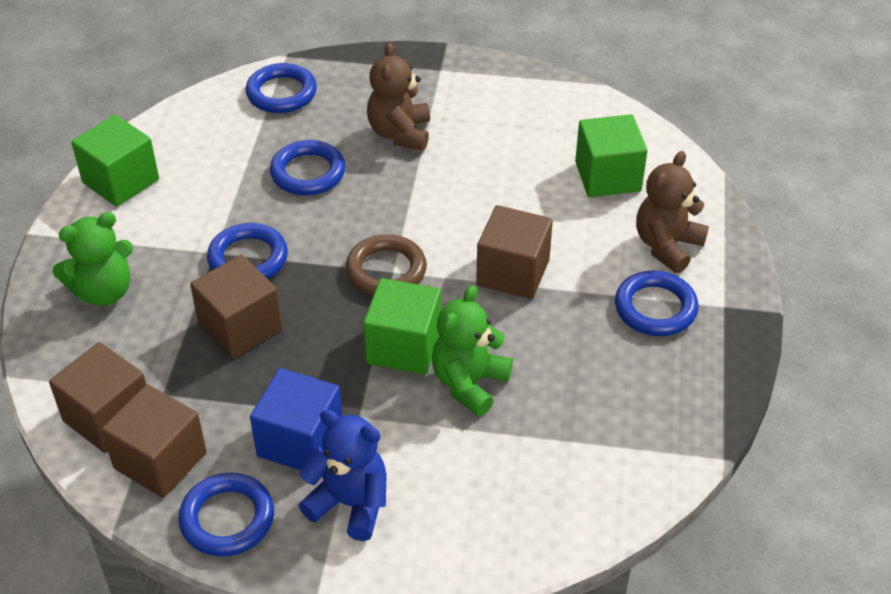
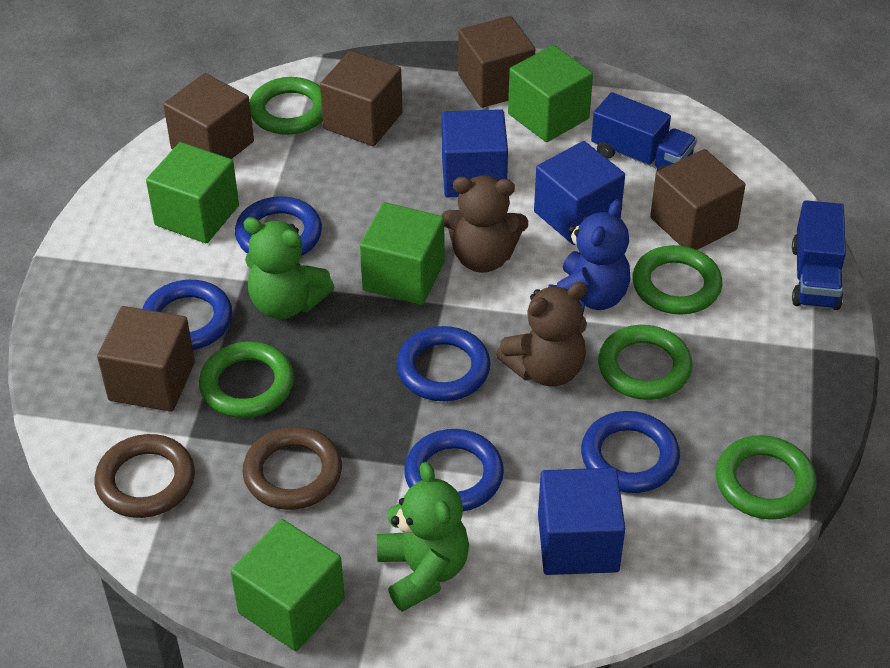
blue cube: [250,368,342,471] = 1 -> [442,109,508,197] [534,141,625,245] [538,468,625,575] = 3
blue truck: none = 0 -> [591,92,697,172] [792,200,846,310] = 2
brown cube: [49,342,146,453] [101,384,207,498] [190,255,282,358] [476,205,553,299] = 4 -> [97,306,195,412] [163,73,254,159] [320,51,403,146] [458,16,535,108] [650,149,745,250] = 5
brown ring: [346,234,427,296] = 1 -> [95,434,195,518] [243,427,342,510] = 2
green cube: [71,115,159,207] [363,278,441,375] [575,114,648,197] = 3 -> [146,142,239,243] [230,519,345,651] [360,202,445,305] [508,45,593,142] = 4
green ring: none = 0 -> [199,342,294,418] [250,77,323,135] [598,325,692,400] [632,245,722,315] [716,435,817,520] = 5

